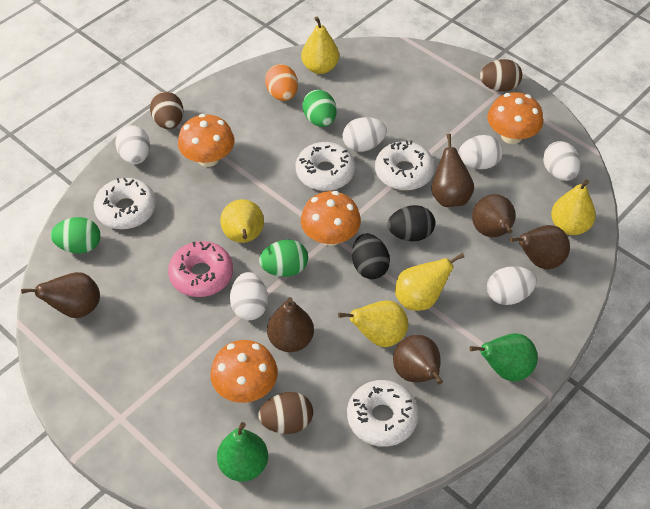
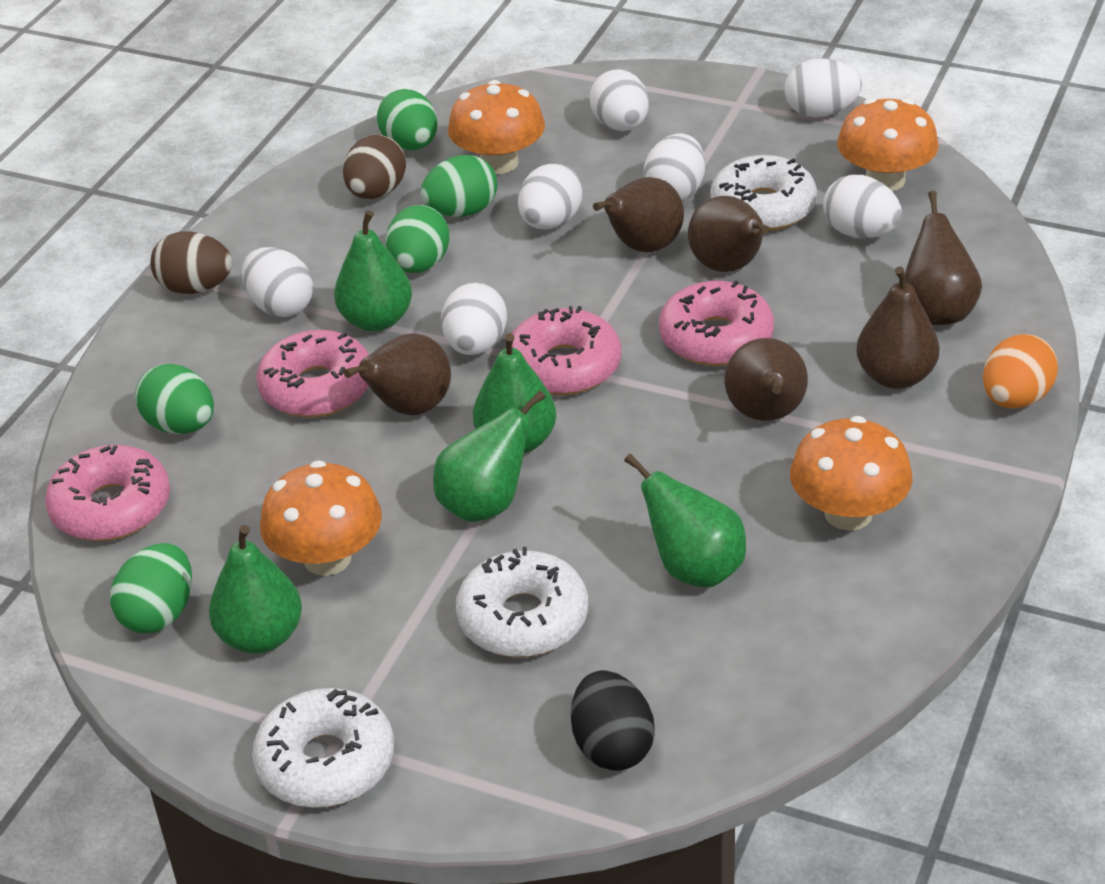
black egg: [352,233,390,279] [387,205,435,241] = 2 -> [571,670,655,771] = 1
brown egg: [150,91,184,129] [258,392,313,434] [480,59,522,92] = 3 -> [150,231,232,294] [343,135,406,199] = 2
green egg: [50,217,101,254] [259,239,308,277] [302,90,337,127] = 3 -> [110,543,192,634] [135,364,214,434] [377,89,438,150] [386,205,449,273] [421,155,497,217] = 5
green pear: [217,422,268,482] [469,333,538,382] = 2 -> [209,525,302,654] [334,210,412,331] [433,390,546,522] [473,333,556,454] [624,454,746,587] = 5
pink donut: [168,241,233,297] = 1 -> [45,445,170,541] [256,330,369,417] [512,306,621,395] [659,280,774,366] = 4
white donut: [94,178,156,229] [296,142,355,191] [347,380,419,447] [375,141,435,190] = 4 -> [252,688,394,808] [456,547,588,657] [710,155,817,231] = 3
white egg: [115,125,150,164] [230,272,268,320] [342,117,387,152] [458,135,503,169] [487,266,537,305] [543,141,580,181] = 6 -> [242,247,314,317] [441,283,507,355] [518,164,582,230] [589,69,649,131] [643,133,705,201] [784,58,862,117] [823,175,902,239] = 7
yellow pear: [220,199,264,243] [301,16,339,74] [338,300,408,347] [395,253,464,311] [551,179,596,235] = 5 -> none = 0

